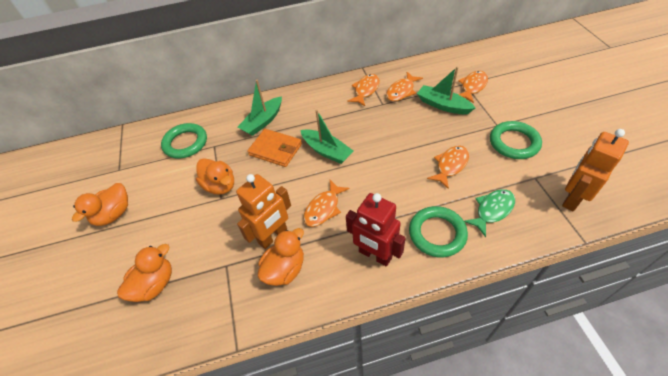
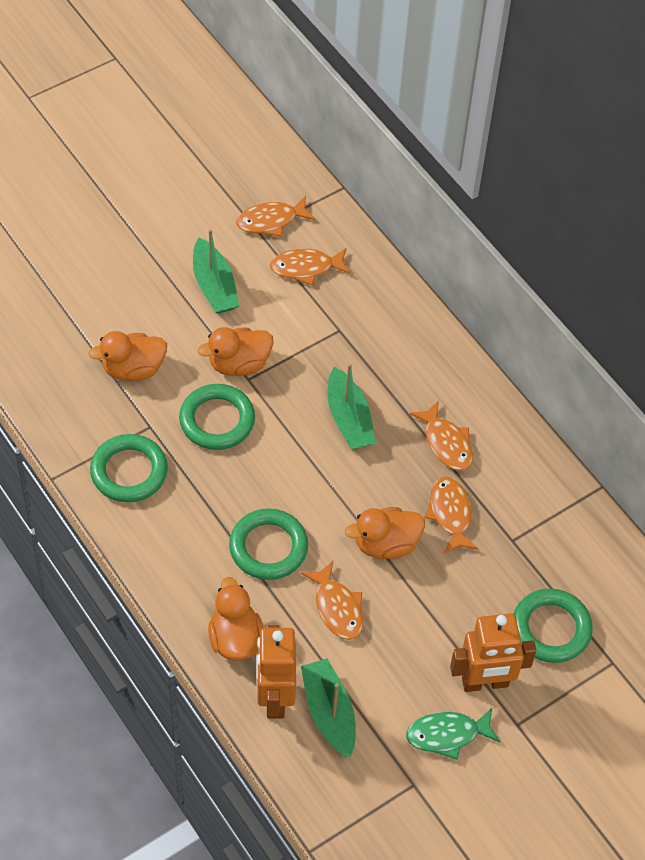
green ring: [161,123,207,159] [409,206,468,258] [490,121,542,159] = 3 -> [90,434,168,502] [179,384,255,450] [229,508,308,580] [514,589,593,663] = 4
orange wallet: [247,129,302,167] = 1 -> none = 0
red robot: [346,193,406,267] = 1 -> none = 0

